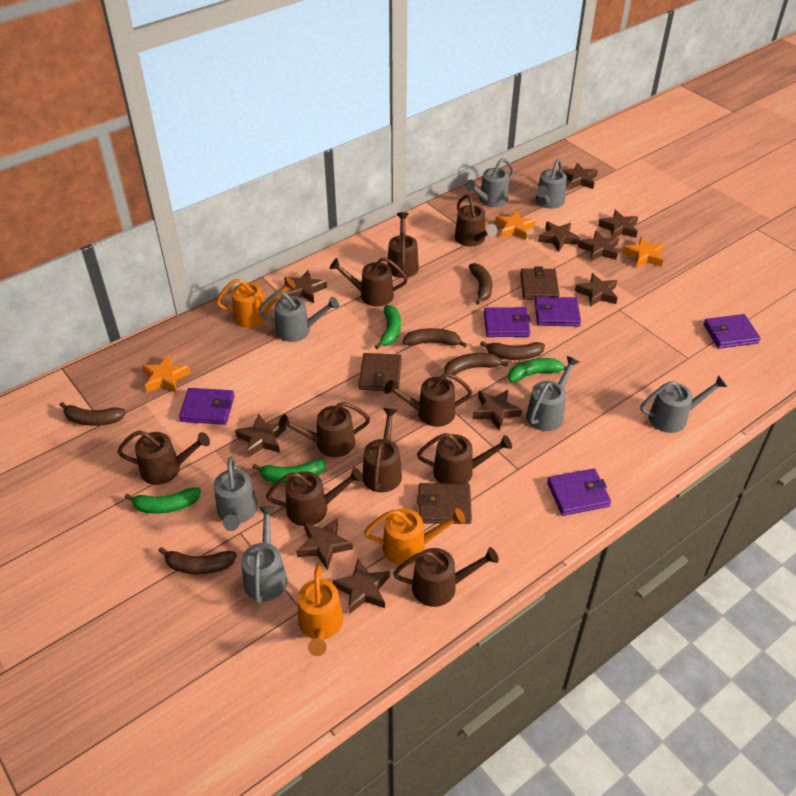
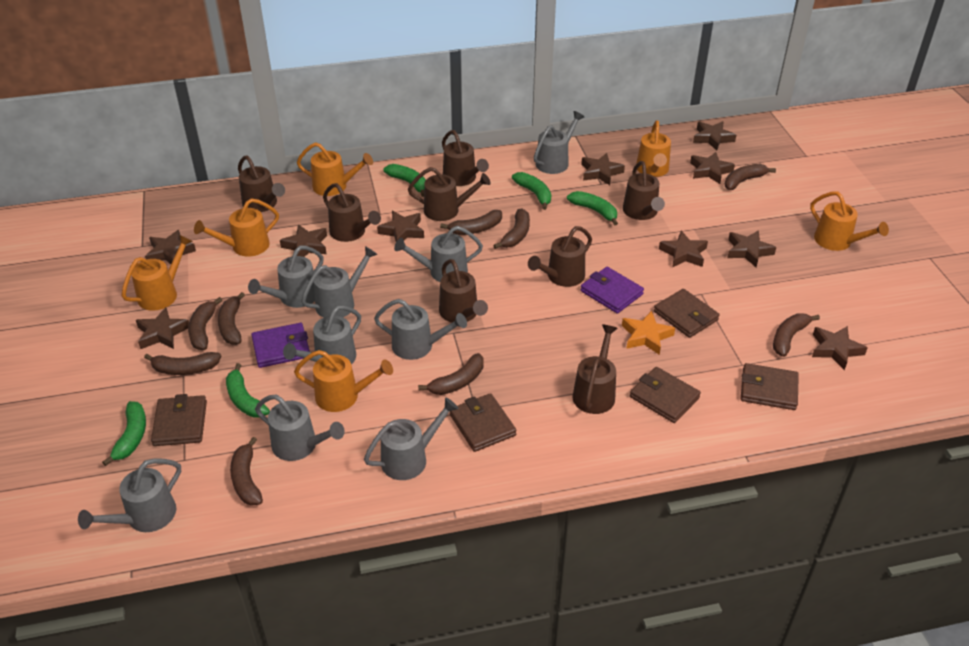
brown banana: [60,402,126,426] [158,547,237,574] [403,328,467,347] [444,353,508,375] [469,263,492,304] [480,341,545,360] = 6 -> [144,352,221,375] [188,297,222,350] [218,292,245,345] [230,437,263,506] [418,353,484,395] [440,210,502,235] [493,209,530,249] [725,163,776,190] [773,314,820,357] = 9
brown wallet: [359,353,402,391] [417,483,472,524] [520,266,560,300] = 3 -> [151,394,207,446] [450,393,517,452] [630,367,701,423] [654,289,720,338] [741,363,799,410] = 5
brown watering can: [117,430,210,485] [266,467,363,526] [278,402,370,457] [330,257,408,306] [363,408,402,492] [384,373,472,427] [387,212,419,278] [393,547,499,607] [417,433,512,483] [455,195,497,246] = 10 -> [238,156,285,212] [323,183,381,242] [408,167,491,221] [439,259,488,323] [442,130,489,186] [528,226,592,287] [572,325,618,414] [623,161,665,220] = 8
green banana: [125,487,201,514] [252,459,325,484] [375,305,401,349] [508,358,566,382] = 4 -> [102,401,146,466] [226,363,270,417] [383,164,426,197] [512,172,551,210] [567,191,618,225] = 5
grey watering can: [214,457,258,531] [241,507,287,604] [259,291,339,342] [465,158,514,207] [526,356,579,431] [536,159,567,209] [640,375,727,433] = 7 -> [78,458,181,532] [248,246,324,308] [255,394,344,461] [283,305,361,365] [301,246,378,318] [364,397,459,480] [374,299,467,360] [394,226,483,282] [534,111,584,174] = 9
orange star: [142,354,190,392] [495,210,536,240] [623,237,665,268] = 3 -> [622,311,675,355] = 1
orange watering can: [216,277,295,328] [298,565,343,656] [364,508,465,565] = 3 -> [122,235,193,311] [194,198,279,257] [294,350,393,412] [297,142,373,196] [636,120,671,177] [810,191,889,251] = 6
purple wallet: [179,388,235,425] [484,307,531,337] [535,297,581,326] [547,469,611,516] [703,314,761,349] = 5 -> [251,323,310,368] [580,267,644,313] = 2

